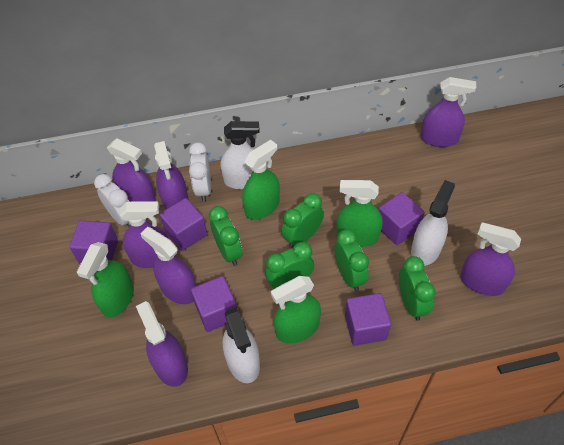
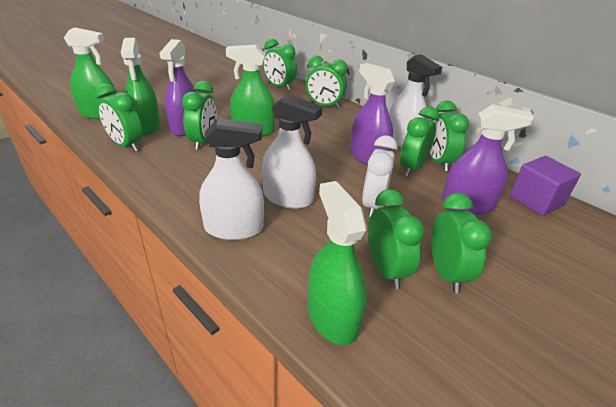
green clock: [209,206,242,266] [265,242,314,289] [281,193,324,248] [335,229,369,291] [399,256,436,321] = 5 -> [95,84,143,152] [182,81,217,150] [263,39,297,91] [306,55,347,109] [368,189,425,289] [400,107,439,177] [430,101,469,171] [431,193,492,293] = 8
purple cube: [69,220,118,264] [160,198,207,251] [191,276,237,332] [345,293,391,346] [378,192,424,245] = 5 -> [510,156,581,216] = 1
purple spray bottle: [107,138,156,202] [119,201,169,268] [136,301,188,387] [140,227,196,304] [154,141,189,210] [421,77,476,147] [460,222,521,296] = 7 -> [160,39,196,136] [350,63,395,165] [442,104,534,215] = 3
white clock: [94,174,130,227] [189,142,211,202] = 2 -> [362,136,398,217] = 1

